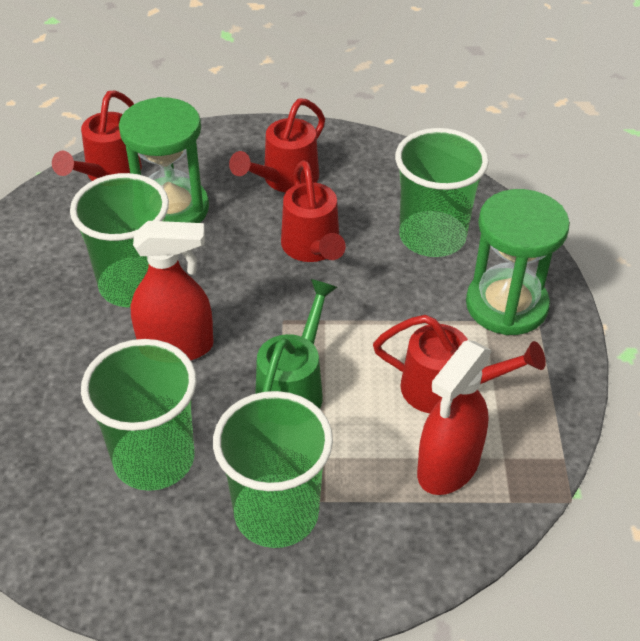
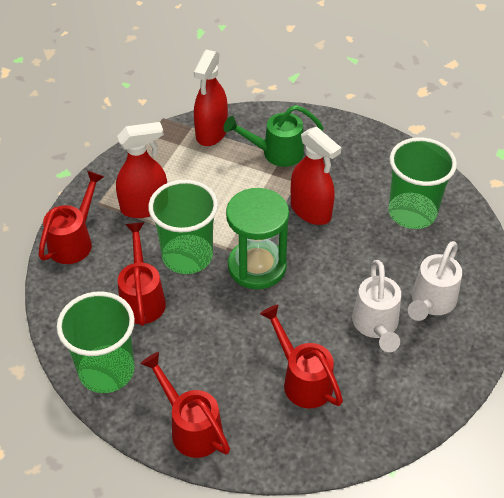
green cup: [70,173,169,307] [81,339,197,491] [213,391,333,548] [395,128,489,257] = 4 -> [57,292,135,393] [148,180,218,274] [388,138,457,229] = 3
green hourglass: [119,97,209,223] [466,189,570,335] = 2 -> [226,188,289,289] = 1
red spray bottle: [131,221,214,361] [417,340,492,495] = 2 -> [116,122,167,218] [194,50,228,146] [291,127,341,225] = 3
white watering can: none = 0 -> [352,260,401,352] [408,241,462,321] = 2

